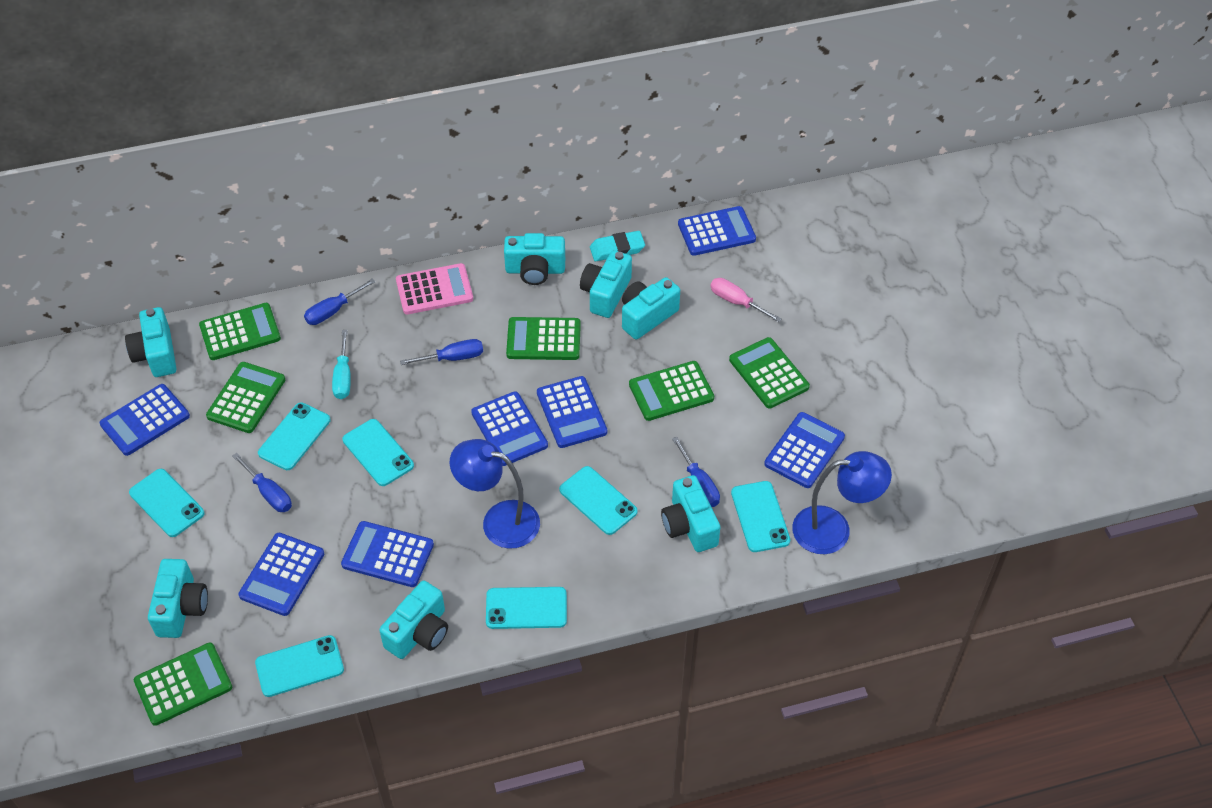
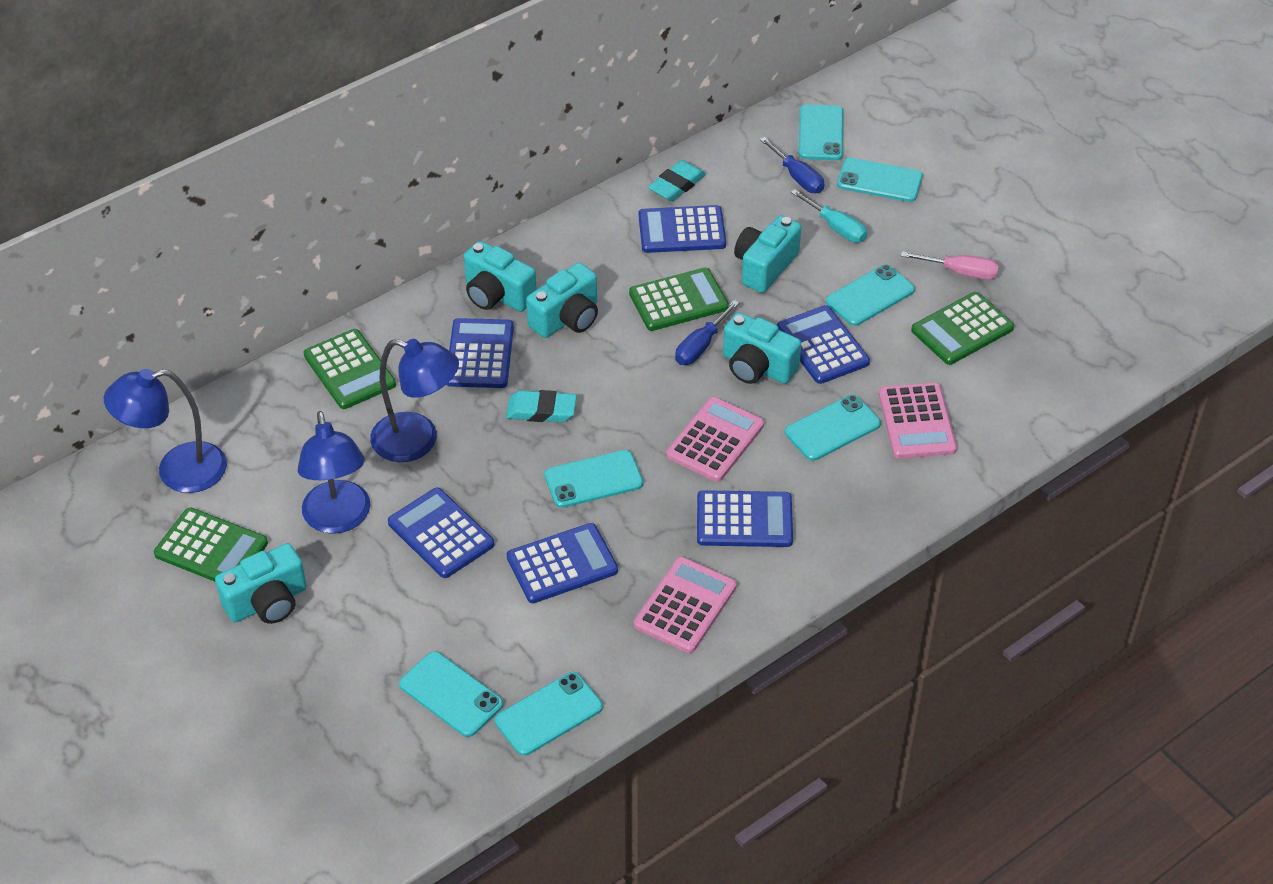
blue calculator: [100,384,190,456] [238,533,324,616] [341,521,434,587] [471,391,548,466] [537,376,607,448] [678,206,756,256] [764,412,845,488] = 7 -> [388,487,494,578] [446,318,514,388] [507,523,618,603] [639,205,726,253] [697,490,793,547] [777,305,870,384] = 6
blue lamp: [450,439,540,549] [792,451,892,554] = 2 -> [104,369,227,493] [298,411,370,534] [370,339,459,462] = 3
blue screwdriver: [232,453,292,512] [304,278,376,325] [400,339,483,365] [672,437,720,507] = 4 -> [675,300,739,365] [760,137,824,193] = 2
green calculator: [134,643,232,726] [199,303,281,360] [206,362,285,433] [506,317,581,360] [629,361,714,421] [729,337,810,409] = 6 -> [154,508,268,582] [303,329,396,409] [629,268,729,331] [911,292,1014,365] = 4
pink calculator: [396,263,473,314] = 1 -> [634,557,737,653] [666,397,764,482] [879,383,957,459] = 3
turquoise camera: [125,307,176,377] [148,559,208,638] [379,581,448,659] [504,233,565,285] [580,250,632,318] [622,277,680,340] [661,475,720,552] = 7 -> [215,543,307,624] [464,241,537,312] [526,263,598,338] [723,312,801,384] [734,215,801,293] = 5
turquoise eraser: [590,231,645,261] = 1 -> [506,390,577,422] [648,160,706,201] = 2

